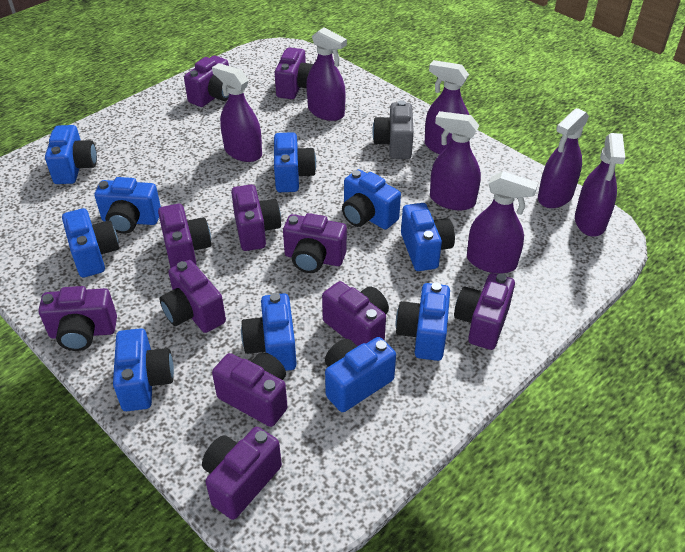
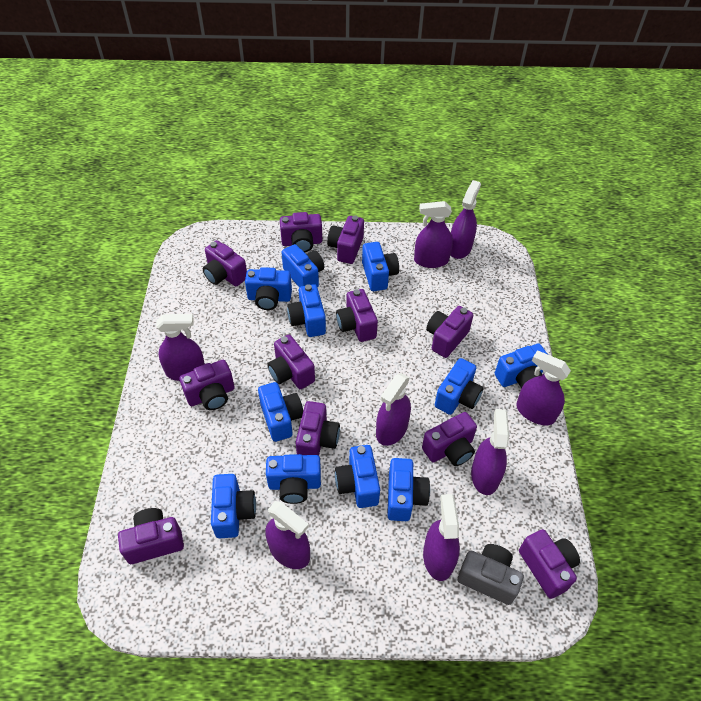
blue camera: [45,125,97,184] [62,208,119,278] [95,177,161,234] [113,328,174,411] [241,293,297,371] [274,132,316,192] [325,337,396,412] [342,169,401,229] [396,283,450,361] [401,203,455,271] = 10 -> [211,474,256,538] [245,267,292,310] [258,382,303,442] [266,454,321,504] [281,244,325,288] [287,284,326,337] [335,445,380,508] [362,242,399,291] [387,458,430,521] [435,358,483,415] [495,344,547,388] = 11
purple spray bottle: [212,63,262,162] [306,27,347,121] [425,60,469,154] [430,111,481,210] [467,171,538,274] [538,108,589,208] [575,133,625,237] = 7 -> [156,314,205,381] [265,501,310,569] [376,373,411,446] [414,201,453,268] [423,494,460,581] [451,180,481,259] [471,409,509,495] [516,351,571,425] = 8

